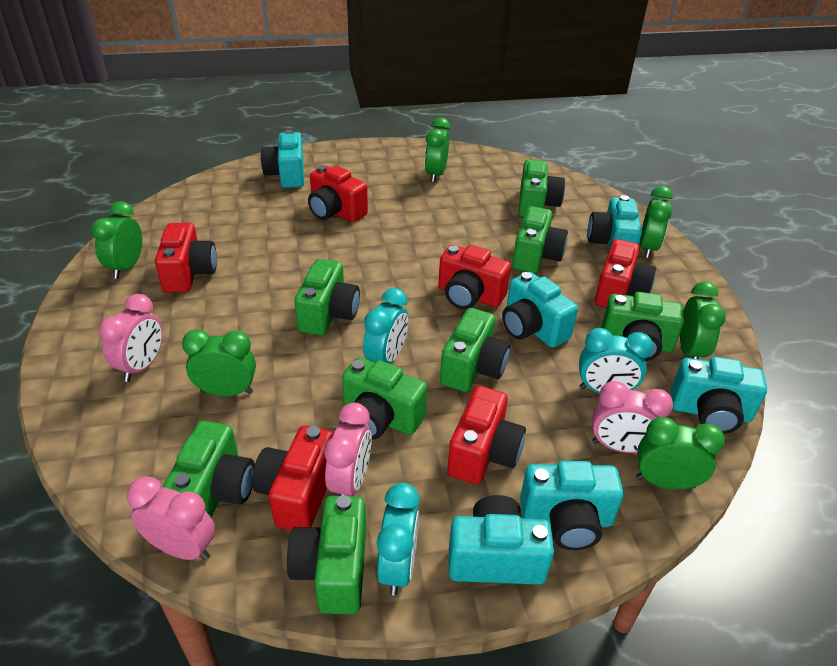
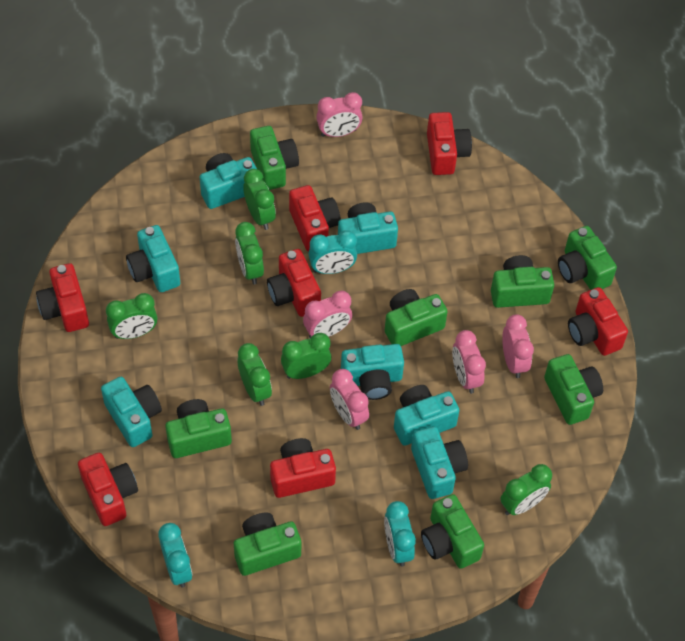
pink clock: [99,294,163,382] [127,476,215,561] [324,403,372,496] [592,381,673,453] = 4 -> [303,291,352,338] [316,92,363,137] [330,369,369,430] [452,330,486,394] [502,314,534,378] = 5
red camera: [155,223,217,293] [252,426,333,530] [308,165,368,222] [438,245,511,309] [447,386,526,484] [595,239,656,308] = 6 -> [36,263,89,332] [78,453,138,526] [267,249,321,317] [270,438,336,498] [289,185,341,251] [427,112,472,175] [568,287,628,356] = 7
turquoise camera: [261,130,304,188] [449,495,554,585] [502,272,578,348] [520,461,624,550] [587,195,642,253] [671,357,767,434] = 6 -> [101,377,162,447] [126,225,180,292] [200,153,257,209] [338,202,398,254] [341,344,404,400] [394,385,459,446] [411,426,468,499] = 7

